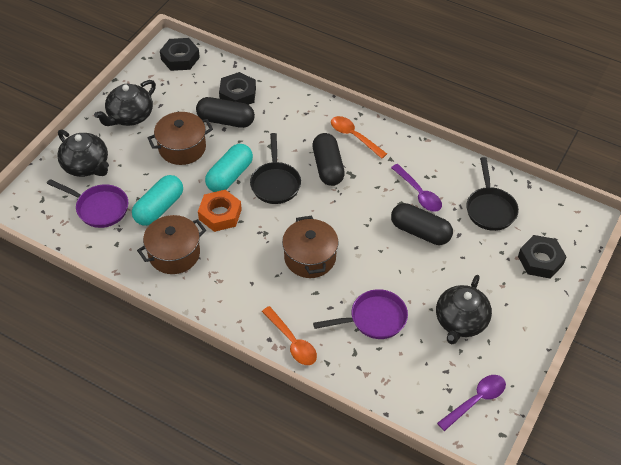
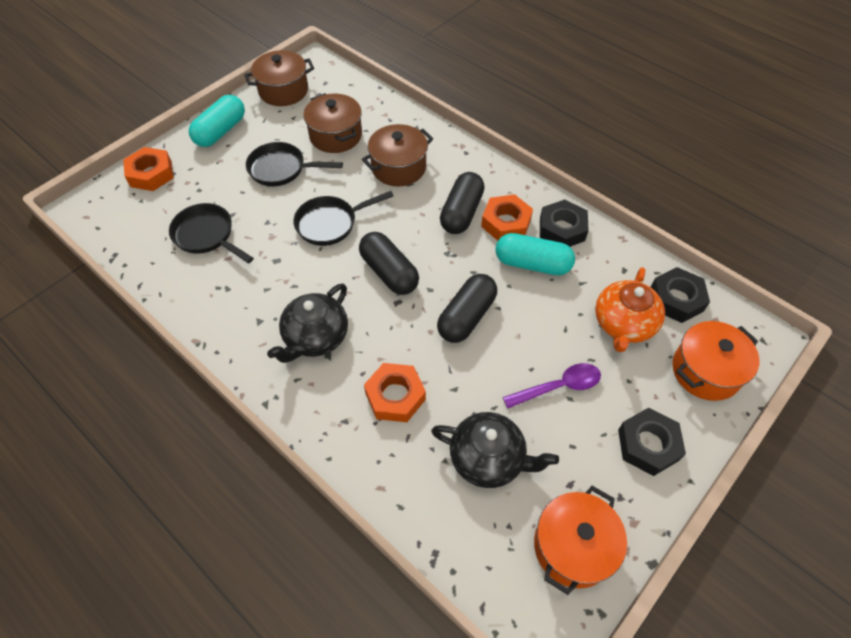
black pan: [250,133,301,204] [466,157,519,231] = 2 -> [169,203,254,263] [246,142,343,186] [293,191,393,246] = 3
black teapot: [57,129,109,177] [94,80,156,126] [436,275,492,344] = 3 -> [267,284,348,363] [431,412,559,488] = 2
orange nut: [198,190,242,232] = 1 -> [123,147,174,191] [364,363,426,422] [481,194,533,241] = 3
orange pot: none = 0 -> [534,486,627,595] [672,321,759,401] = 2
orange spoon: [262,306,317,365] [331,116,387,159] = 2 -> none = 0
orange teapot: none = 0 -> [595,267,665,352] = 1
purple pan: [47,179,128,228] [313,289,408,339] = 2 -> none = 0
purple spoon: [391,164,442,212] [437,375,506,431] = 2 -> [503,363,601,408] = 1

